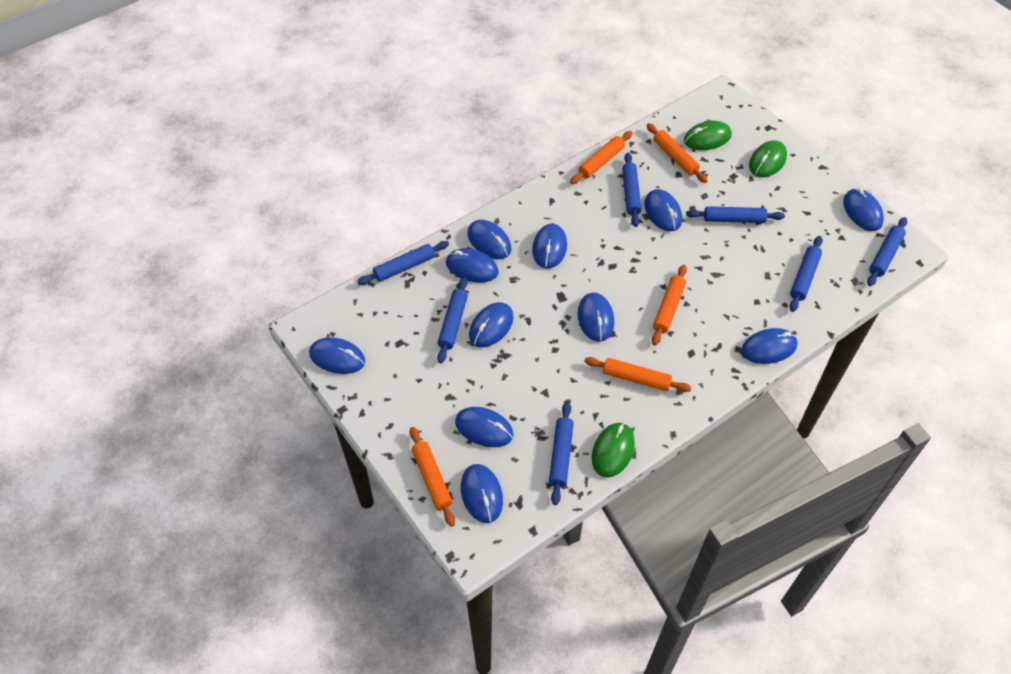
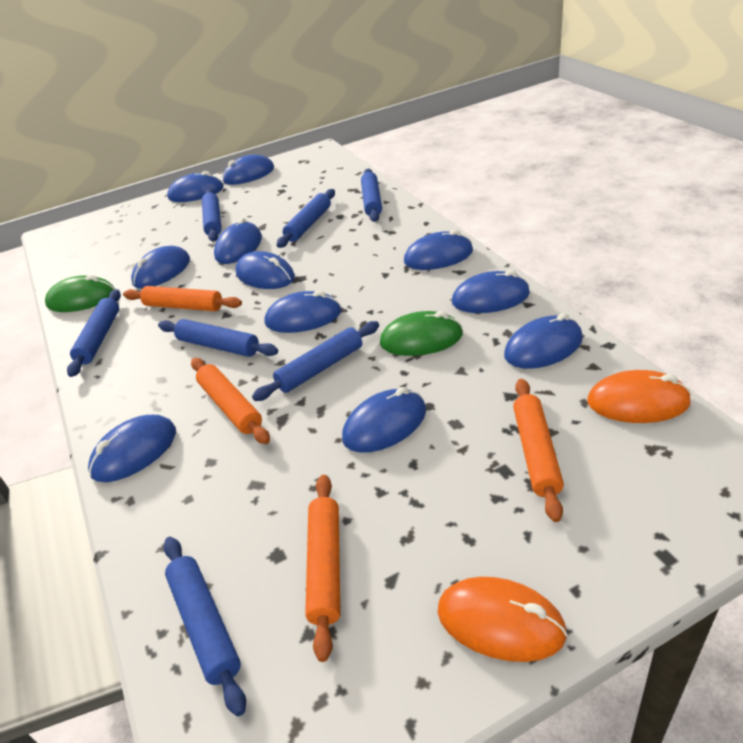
green mouse: [592,423,635,477] [684,121,732,150] [749,140,787,177] = 3 -> [45,275,116,312] [380,311,463,356] = 2
orange mouse: none = 0 -> [438,577,568,662] [587,370,692,423] = 2
orange rolling pin: [410,427,455,527] [570,131,632,184] [584,357,691,392] [647,123,708,183] [652,265,687,345] = 5 -> [123,286,242,312] [191,358,270,444] [305,475,340,662] [513,379,564,522] = 4

